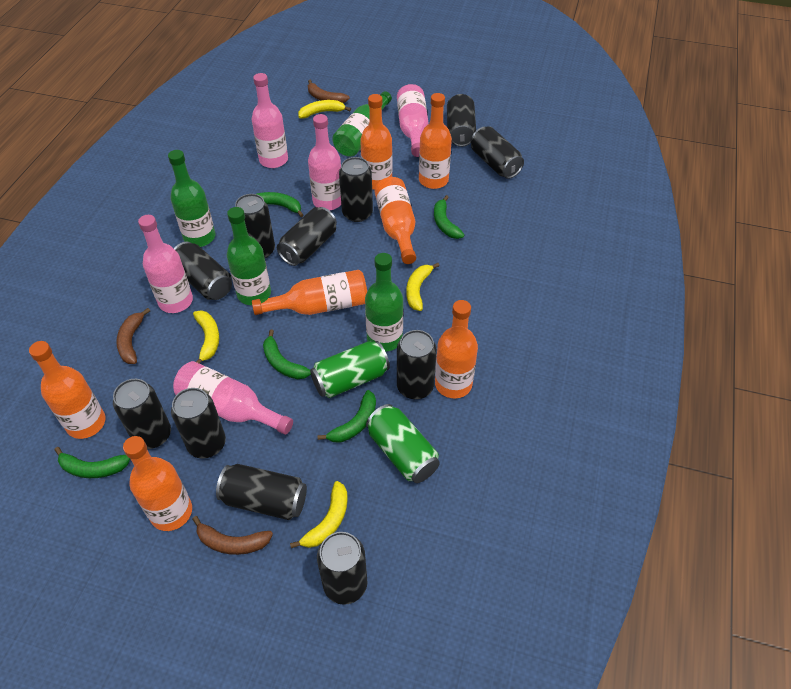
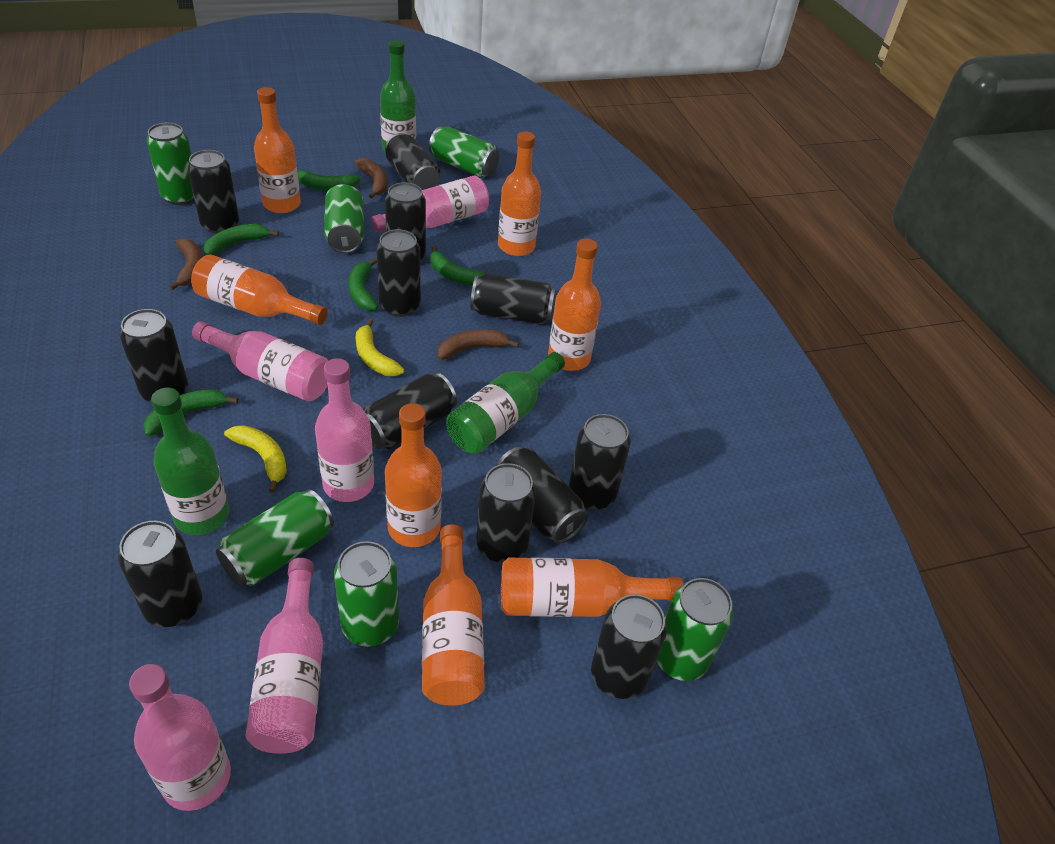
black can: [113,379,171,449] [171,388,226,459] [174,242,232,300] [216,464,307,520] [235,194,275,258] [277,207,337,266] [317,532,367,605] [339,157,373,222] [397,330,437,399] [447,94,476,147] [471,126,524,179] = 11 -> [118,521,202,627] [120,309,188,403] [188,150,239,234] [363,373,457,450] [376,229,421,317] [385,133,440,190] [385,182,426,261] [470,273,555,325] [476,463,536,563] [496,447,588,544] [569,414,631,510] [591,594,667,699] = 12
green bottle: [168,150,216,247] [227,207,271,305] [332,91,392,157] [365,253,403,352] = 4 -> [151,388,229,535] [380,40,416,153] [446,352,565,454] = 3
green can: [310,341,390,398] [366,404,440,483] = 2 -> [147,123,194,205] [216,489,334,586] [324,184,364,253] [334,541,399,647] [429,126,499,178] [657,578,733,681] = 6
yellow banana: [193,310,219,364] [290,481,347,548] [298,100,351,118] [406,263,440,311] = 4 -> [224,425,287,493] [356,319,404,376] = 2

